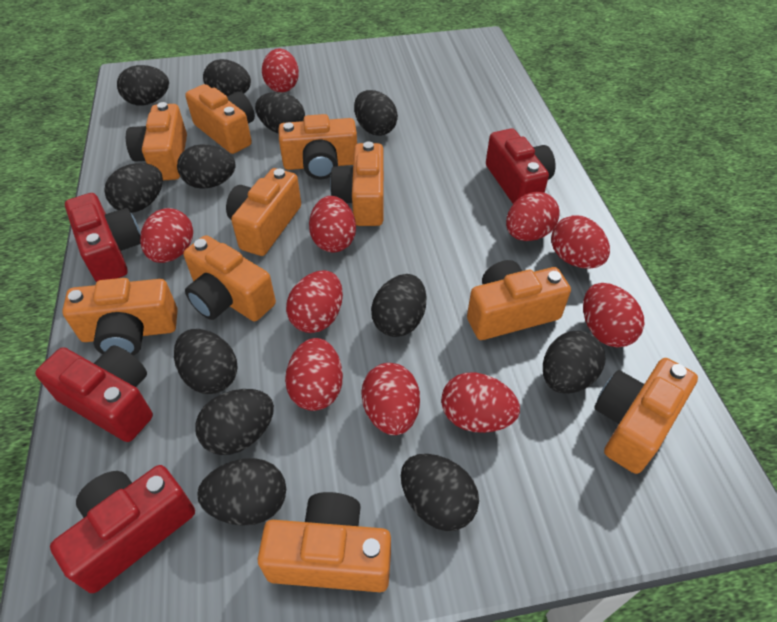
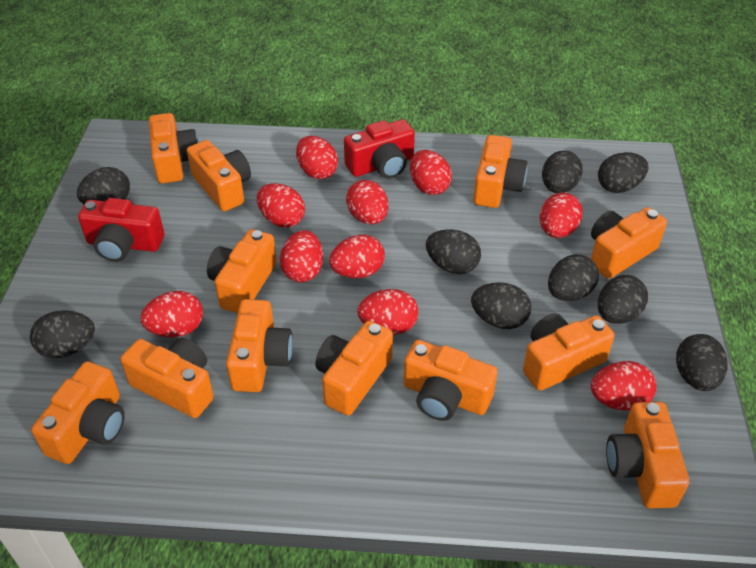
black egg: [104,163,163,213] [117,65,169,106] [174,329,238,394] [177,144,236,189] [195,389,274,455] [197,458,286,526] [203,59,251,96] [255,92,305,134] [354,90,398,136] [371,274,426,337] [401,454,479,531] [543,331,605,394] = 12 -> [30,310,95,358] [77,167,130,204] [426,229,481,274] [471,282,531,329] [542,151,583,193] [548,254,599,301] [598,152,648,193] [598,275,648,324] [676,334,727,391] = 9
orange camera: [62,278,178,356] [126,102,187,180] [183,235,276,321] [185,84,255,154] [226,168,301,256] [258,492,391,592] [279,114,357,179] [330,142,384,226] [467,260,571,340] [594,358,698,474] = 10 -> [31,362,125,464] [120,338,214,418] [149,113,199,184] [187,140,251,211] [207,229,277,313] [226,299,293,392] [315,321,393,416] [404,340,497,421] [473,135,527,208] [523,313,615,391] [591,207,667,279] [606,402,689,508] = 12
red camera: [35,345,153,442] [50,465,195,593] [65,193,141,282] [486,128,556,204] = 4 -> [78,198,164,262] [344,119,415,178] = 2

